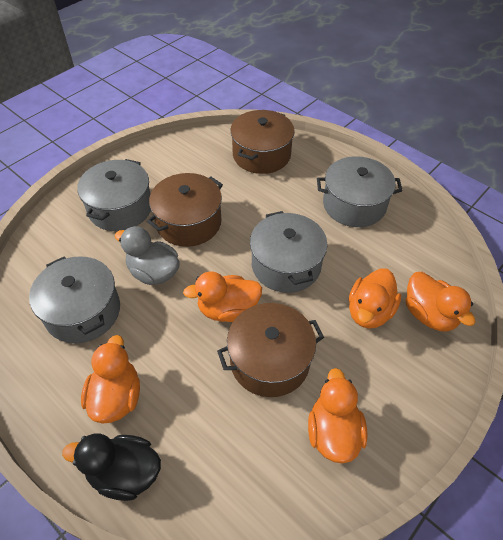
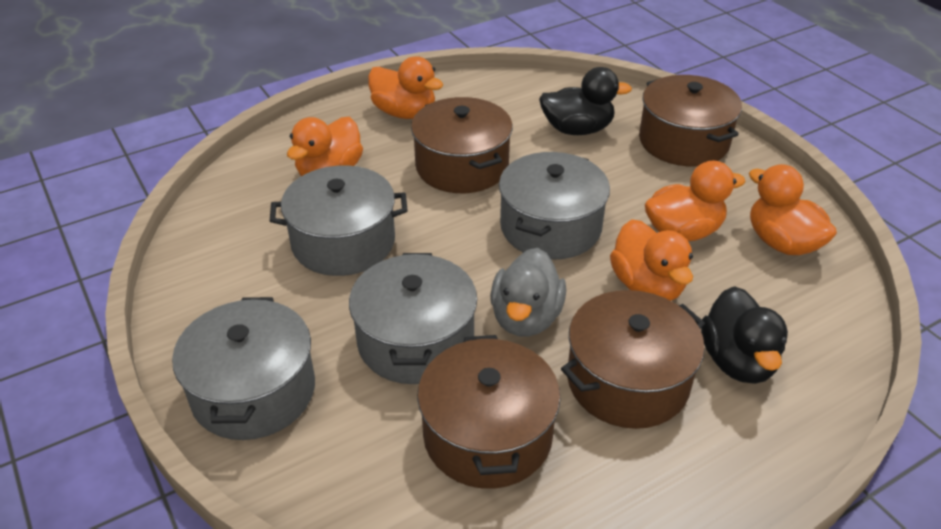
black duck: [62,433,161,501] = 1 -> [539,67,632,135] [701,286,788,384] = 2
brown pot: [147,173,223,247] [217,303,324,397] [230,110,295,174] = 3 -> [411,97,513,193] [417,335,561,489] [561,290,705,429] [639,75,742,166] = 4

